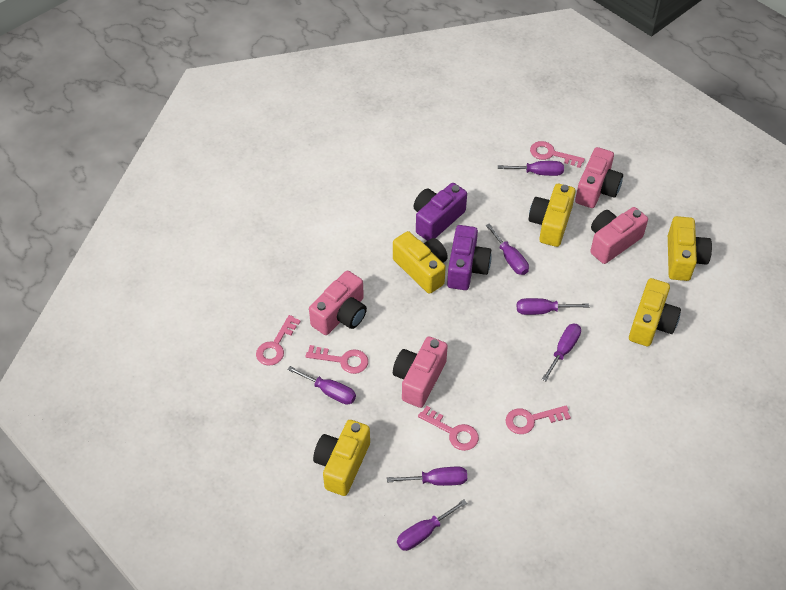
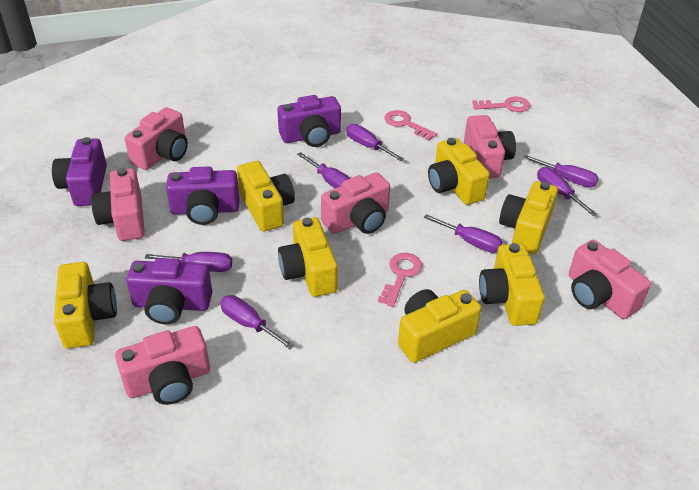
pink camera: [309,271,367,335] [393,337,448,408] [575,147,623,208] [590,207,648,264] = 4 -> [91,168,145,241] [115,326,210,405] [125,108,188,170] [321,172,390,234] [464,115,516,178] [569,240,651,319] = 6
pink key: [256,315,301,366] [306,345,368,374] [418,406,479,451] [505,405,571,434] [530,141,585,168] = 5 -> [378,253,422,307] [384,110,437,141] [472,96,530,112] = 3
purple camera: [414,183,467,241] [447,225,492,290] = 2 -> [52,137,107,206] [126,258,212,324] [166,166,239,225] [277,95,341,147] = 4
yellow camera: [313,420,370,496] [393,231,448,294] [529,184,576,247] [629,278,681,346] [668,216,712,281] = 5 -> [54,262,117,349] [237,161,295,232] [278,217,337,297] [398,289,481,363] [428,138,490,205] [479,243,545,326] [499,181,558,254] = 7

